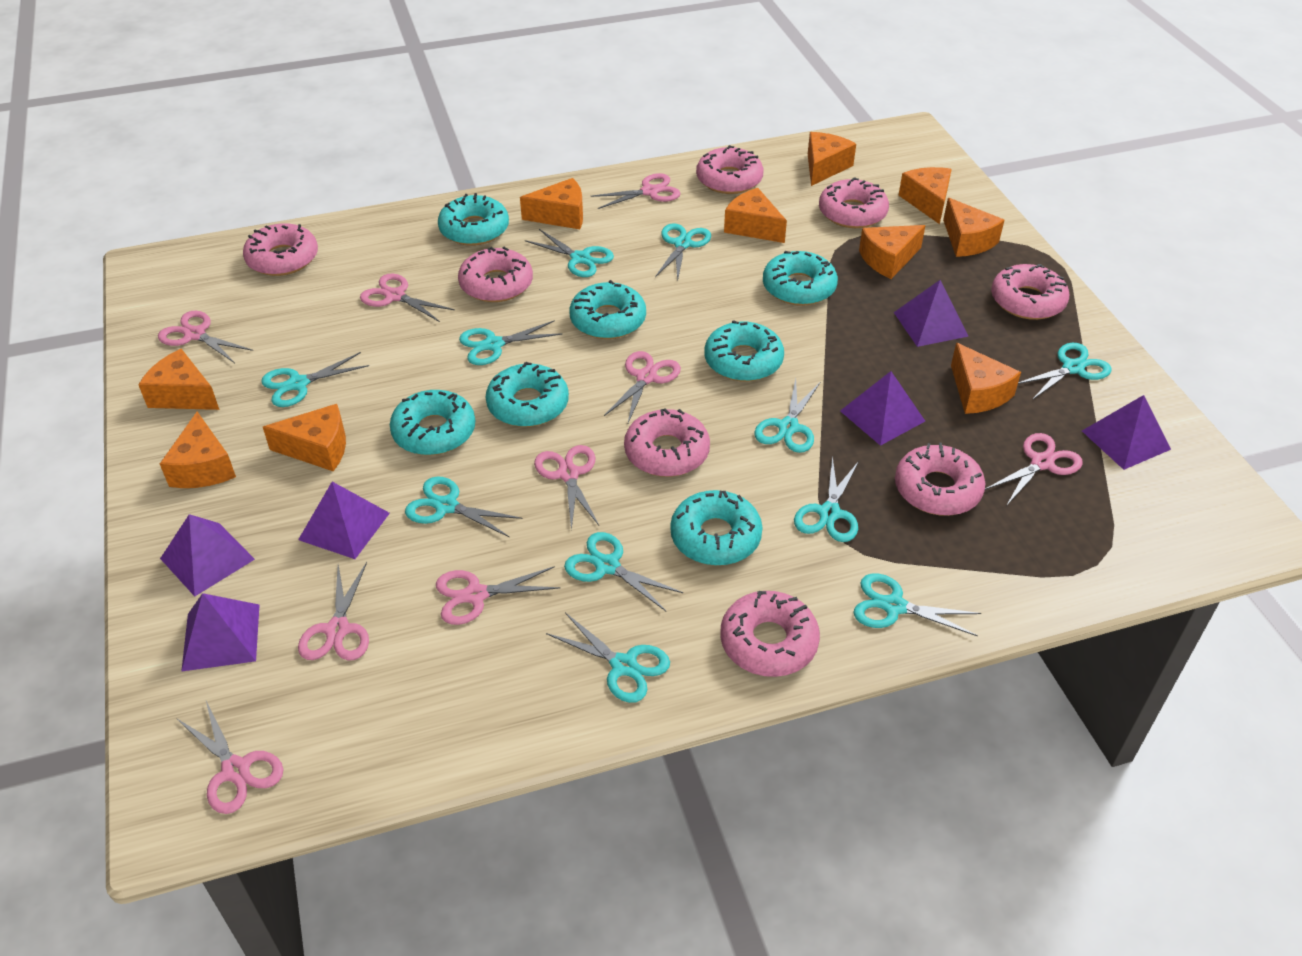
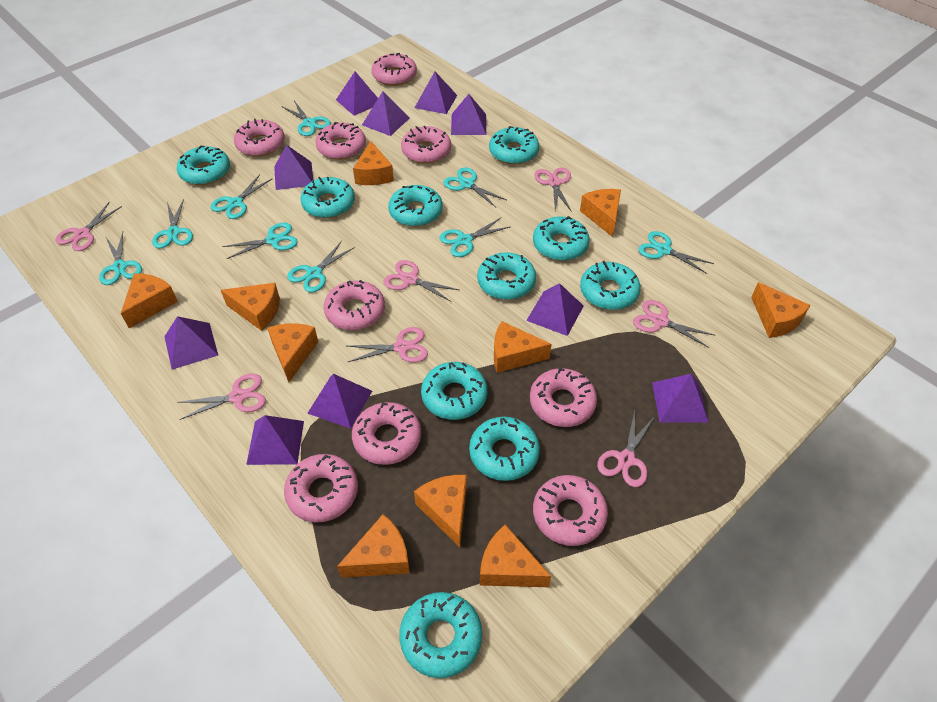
pink donut: [243,223,318,276] [458,247,533,302] [624,408,710,477] [696,145,764,194] [720,591,820,677] [819,177,889,228] [895,442,985,516] [991,264,1069,320] = 8 -> [234,119,285,157] [284,454,358,523] [315,122,366,160] [324,280,385,330] [352,402,421,465] [372,53,417,86] [401,126,451,164] [530,368,597,427] [533,475,608,546] = 9
pink scissors: [158,311,253,363] [176,701,284,814] [298,562,369,660] [360,273,455,322] [436,566,561,625] [534,445,599,530] [590,173,680,209] [604,351,681,423] [985,433,1083,506] = 9 -> [55,202,122,251] [178,374,266,420] [348,327,428,363] [383,260,459,302] [534,167,572,212] [597,410,655,487] [633,300,714,348] = 7
purple pyramid: [160,514,255,597] [181,593,259,672] [298,482,390,559] [840,371,925,446] [894,280,969,347] [1082,395,1171,470] = 6 -> [164,316,218,370] [246,415,304,465] [274,145,313,190] [307,374,372,429] [336,71,378,116] [362,91,410,136] [415,72,457,114] [451,94,486,135] [526,283,584,336] [652,374,709,423] = 10
turquoise donut: [390,390,475,455] [438,193,509,246] [486,362,569,427] [570,280,646,339] [670,490,763,566] [705,320,784,382] [763,251,838,306] = 7 -> [177,145,230,185] [300,177,355,218] [388,185,443,227] [399,592,482,678] [421,362,488,420] [469,417,540,481] [477,252,536,300] [489,126,539,164] [533,216,590,261] [580,261,641,310] = 10
turquoise scissors: [261,352,369,407] [405,477,523,537] [459,320,562,365] [525,229,614,277] [546,613,670,703] [564,532,683,611] [655,223,711,281] [754,379,820,453] [794,456,859,542] [853,573,981,637] [1018,343,1112,400] = 11 -> [99,232,142,285] [152,199,193,249] [210,174,272,219] [222,223,298,259] [281,101,331,136] [287,241,355,293] [439,218,510,257] [443,167,507,207] [638,231,714,274] = 9

